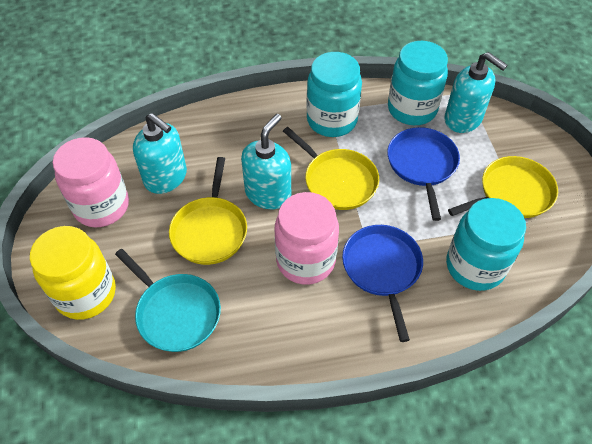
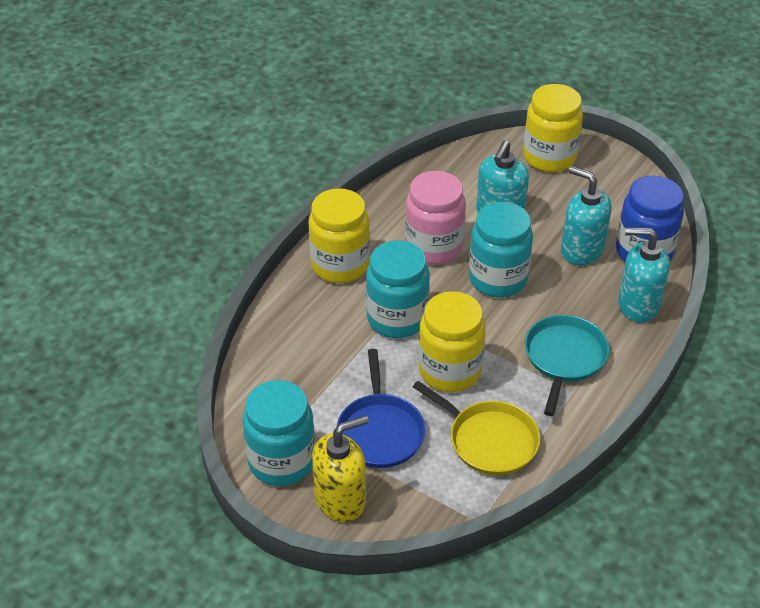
blue jar: none = 0 -> [616,176,684,262] = 1
blue pan: [342,225,423,342] [387,127,460,221] = 2 -> [337,349,426,468] = 1
pink jar: [53,137,129,227] [275,192,339,285] = 2 -> [405,171,466,264] = 1
yellow jar: [30,226,116,320] = 1 -> [309,188,370,283] [418,291,486,392] [523,84,583,172] = 3
yellow pan: [169,157,247,265] [283,127,379,210] [448,156,558,218] = 3 -> [413,381,540,475] = 1
yellow soap dispenser: none = 0 -> [312,415,369,522] = 1

